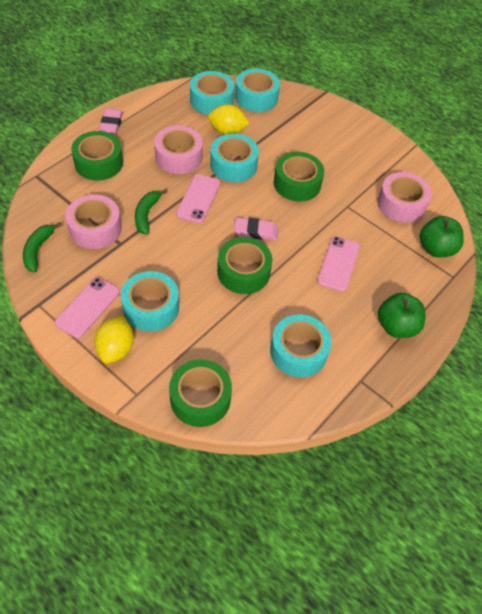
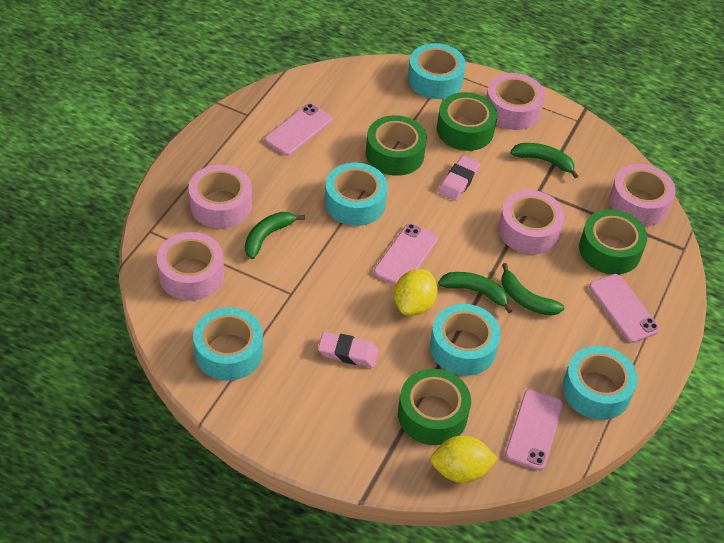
green apple: [378,293,426,338] [420,216,464,257] = 2 -> none = 0
green banana: [23,222,62,272] [135,189,168,235] = 2 -> [245,212,305,259] [438,272,512,314] [501,263,565,316] [510,143,578,178] = 4
pink phone: [54,277,120,338] [176,174,221,223] [317,236,360,292] = 3 -> [264,104,332,156] [374,223,438,286] [505,389,563,470] [589,274,660,343] = 4
pink tape: [65,195,122,249] [154,126,203,174] [377,172,432,223] = 3 -> [157,232,224,301] [189,165,252,229] [486,73,545,130] [499,190,565,254] [609,164,676,226] = 5

